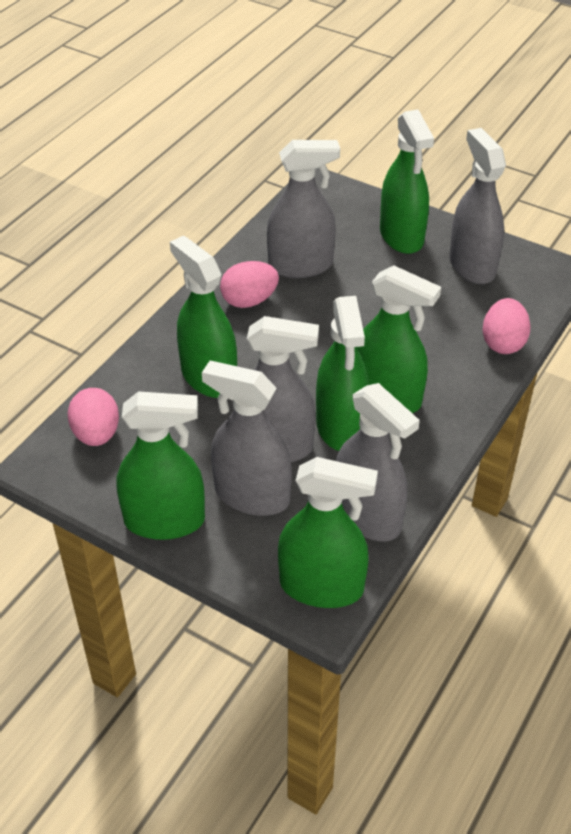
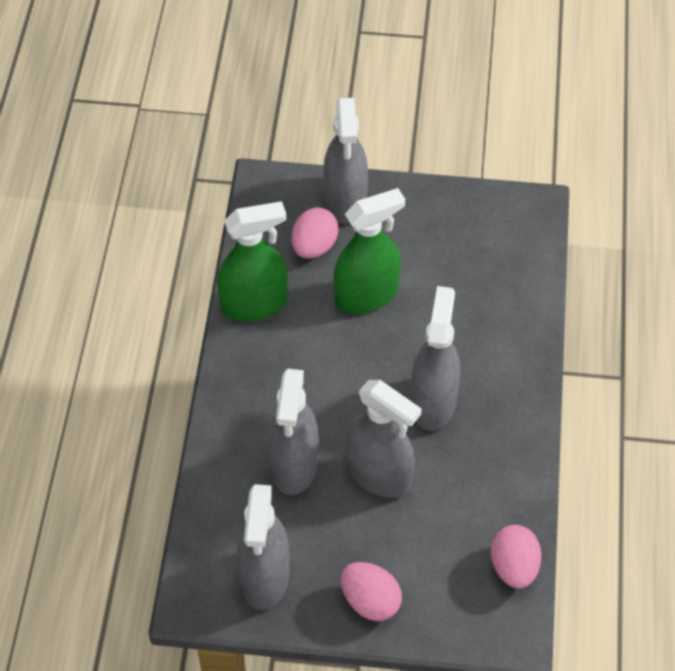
green spray bottle: [116,391,205,540] [170,236,237,398] [278,457,378,608] [316,296,369,451] [357,266,441,413] [380,110,434,254] = 6 -> [217,201,288,322] [334,188,405,314] = 2

